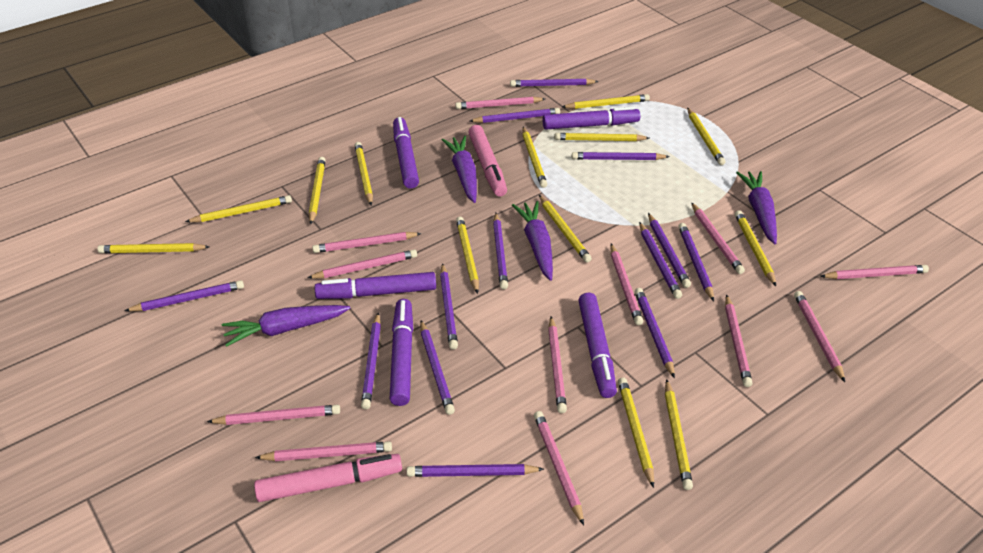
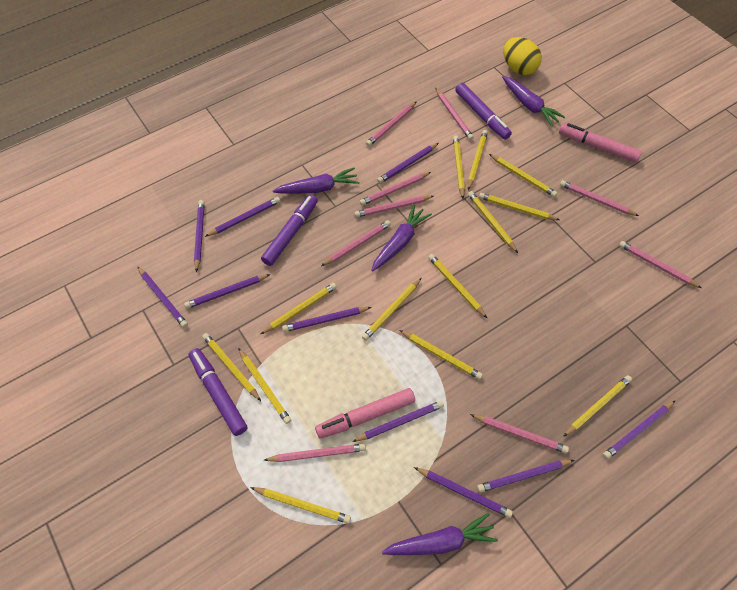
pink pencil: [207,405,340,425] [255,441,392,461] [307,249,417,279] [312,232,422,253] [455,97,545,109] [534,411,584,525] [548,316,567,413] [610,244,643,325] [691,202,745,274] [725,294,752,387] [794,291,845,382] [820,265,929,279] = 12 -> [264,444,366,462] [321,220,391,266] [354,196,434,217] [360,172,431,206] [366,102,416,146] [435,88,474,140] [470,414,569,454] [560,180,639,216] [619,241,702,288] = 9
purple marker: [314,272,436,299] [390,299,413,406] [393,117,419,189] [543,107,640,130] [578,293,617,398] = 5 -> [189,348,248,436] [261,195,318,266] [455,83,512,140] = 3
purple pencil: [124,280,244,311] [361,313,381,409] [406,464,544,477] [420,320,455,415] [440,263,458,350] [470,108,560,123] [493,213,508,289] [510,79,599,87] [572,152,670,160] [635,288,675,378] [639,222,682,299] [648,213,691,288] [678,223,714,301] = 13 -> [137,266,188,328] [184,274,271,309] [194,200,205,272] [205,197,281,237] [282,307,372,332] [352,400,444,442] [377,143,439,183] [414,467,513,518] [477,460,574,493] [603,401,675,459] = 10
yellow egg: none = 0 -> [503,37,542,75] = 1

